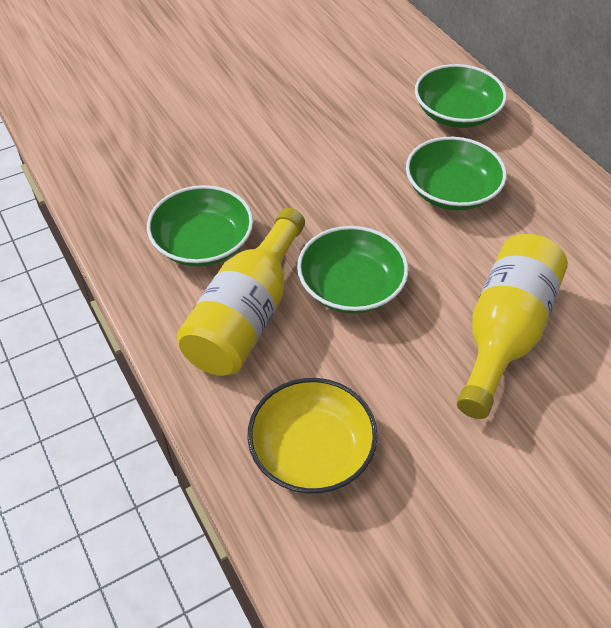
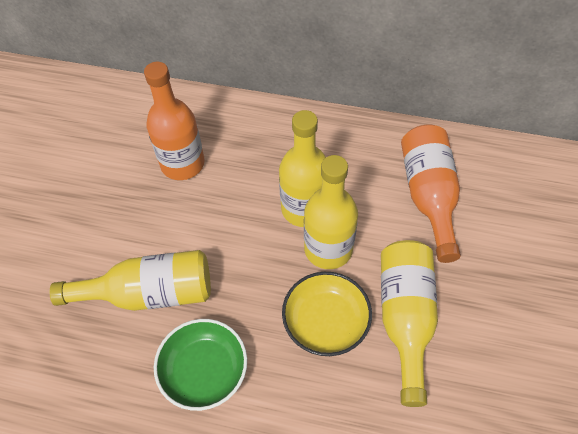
green bowl: [147,185,253,266] [297,226,408,313] [406,137,507,210] [415,64,507,128] = 4 -> [154,319,247,411] = 1
orange bottle: none = 0 -> [144,62,205,180] [401,124,461,263] = 2
yellow bottle: [177,208,305,376] [457,234,568,419] = 2 -> [49,250,211,311] [279,110,326,227] [304,155,358,269] [381,240,438,407] = 4

